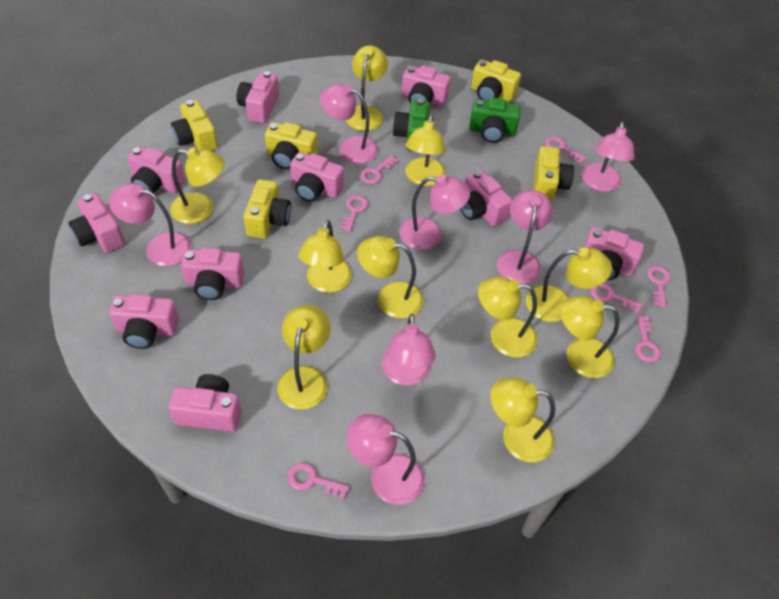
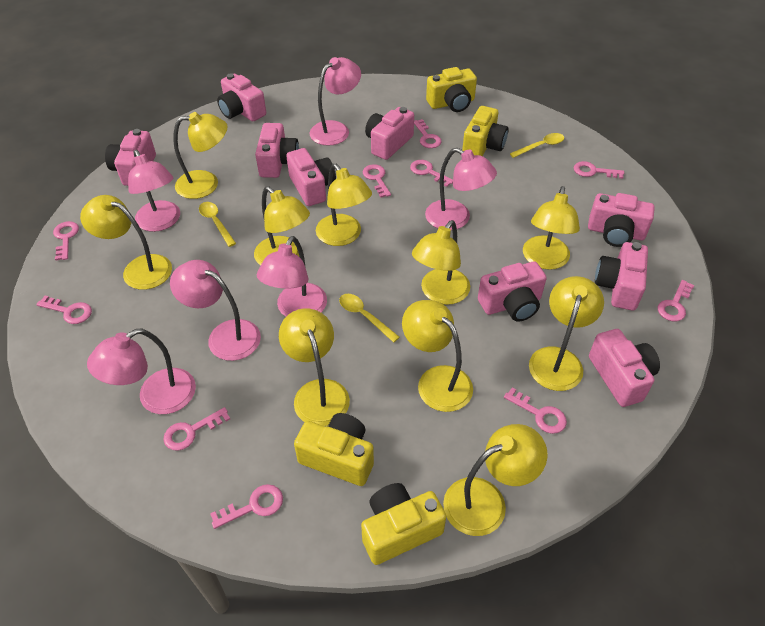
green camera: [393,98,430,151] [469,98,521,143] = 2 -> none = 0
pink camera: [68,193,125,253] [109,294,179,349] [127,146,185,193] [168,374,242,432] [181,248,245,300] [237,71,279,123] [290,152,344,202] [402,65,451,106] [460,170,512,226] [584,227,644,280] = 10 -> [105,129,156,186] [217,73,266,121] [255,123,299,178] [286,148,336,206] [365,107,414,160] [478,261,547,321] [588,193,655,247] [589,329,660,407] [595,242,648,311] = 9
pink key: [287,463,350,500] [340,195,368,232] [360,155,399,184] [545,136,587,164] [590,283,642,313] [635,316,661,363] [647,266,671,308] = 7 -> [36,296,92,324] [53,221,79,260] [163,407,230,451] [210,484,283,529] [363,164,391,198] [410,160,453,187] [414,119,442,148] [504,387,567,434] [574,161,624,179] [658,280,694,321] = 10
pink lamp: [109,183,191,266] [320,84,378,164] [347,414,425,505] [382,314,436,386] [399,175,470,250] [497,190,553,284] [582,121,635,192] = 7 -> [87,328,196,414] [128,150,180,232] [170,260,261,361] [257,236,327,317] [310,57,361,146] [425,148,497,230] = 6
yellow camera: [171,100,218,151] [243,179,291,239] [265,122,318,169] [471,60,521,102] [533,146,574,201] = 5 -> [294,413,374,486] [361,483,446,565] [426,67,477,112] [462,106,508,156] = 4
yellow spoon: none = 0 -> [199,202,236,247] [339,294,400,342] [510,133,564,158] = 3

